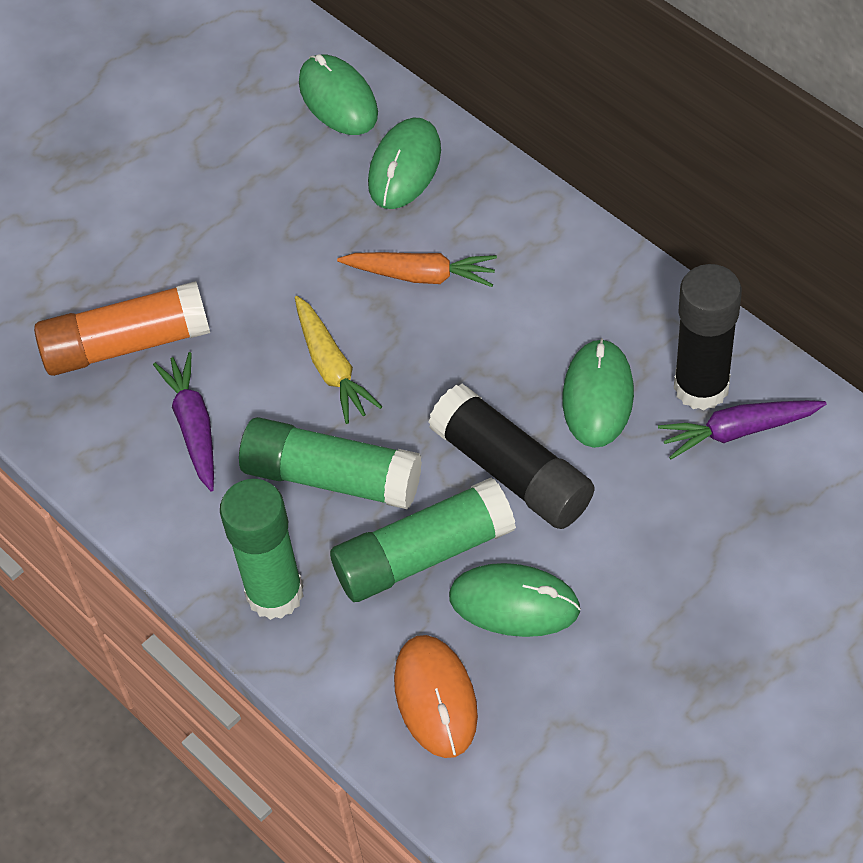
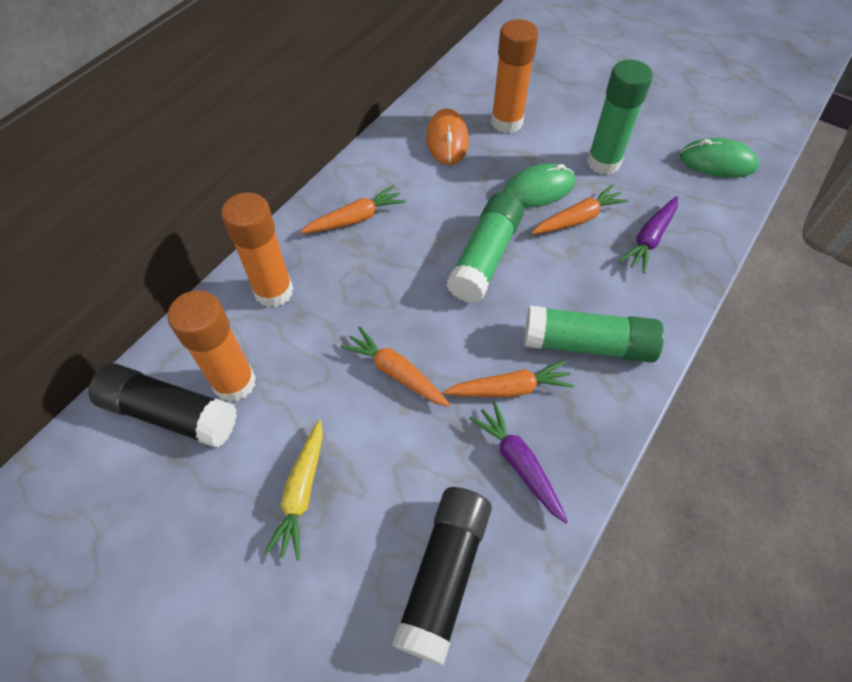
green mouse: [299,54,378,135] [368,118,441,209] [449,563,581,637] [563,338,634,448] = 4 -> [503,163,575,208] [680,138,759,178] = 2
orange carrot: [337,252,497,287] = 1 -> [300,185,406,234] [340,326,451,407] [443,360,575,397] [532,185,629,234] = 4
orange glue stick: [34,281,210,376] = 1 -> [168,290,256,402] [221,192,294,307] [491,19,538,133] = 3

